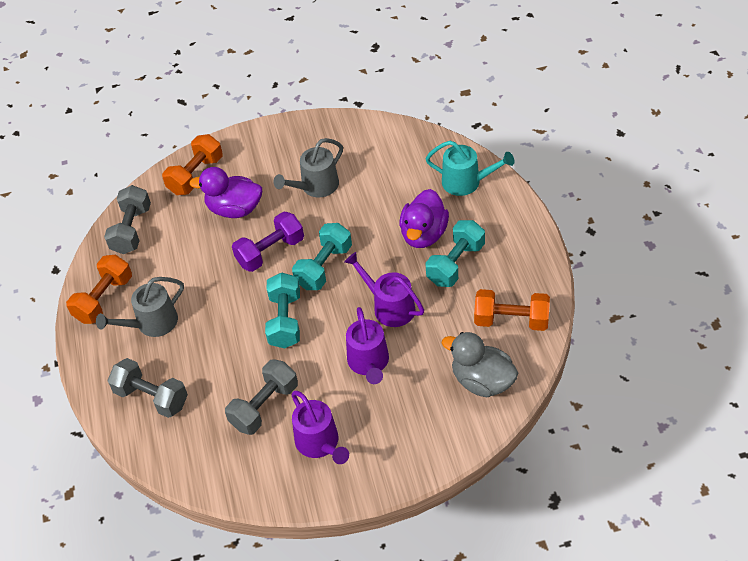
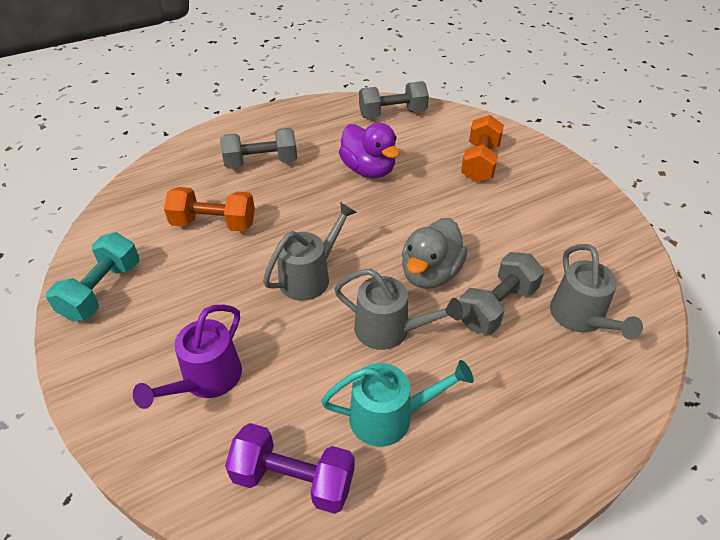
grey watering can: [96,277,184,337] [274,138,343,197] = 2 -> [263,202,357,301] [334,269,463,350] [550,244,643,340] = 3
orange dumbbell: [66,255,132,324] [162,134,223,195] [474,289,550,331] = 3 -> [164,187,255,232] [461,115,504,182] = 2
purple duck: [189,167,262,218] [400,189,449,248] = 2 -> [339,123,399,178] = 1
purple watering can: [291,391,349,464] [344,252,424,327] [346,307,389,384] = 3 -> [133,305,242,409] = 1
turquoise dumbbell: [265,272,300,349] [292,223,352,290] [425,220,485,287] = 3 -> [46,232,139,322] = 1

